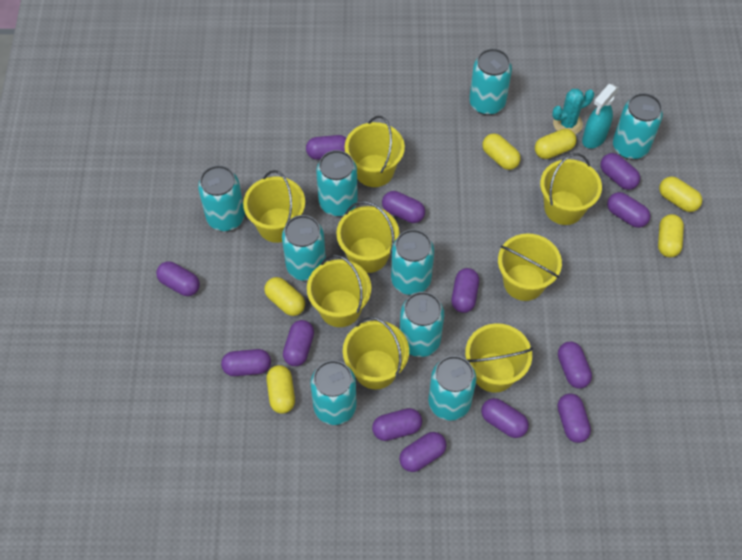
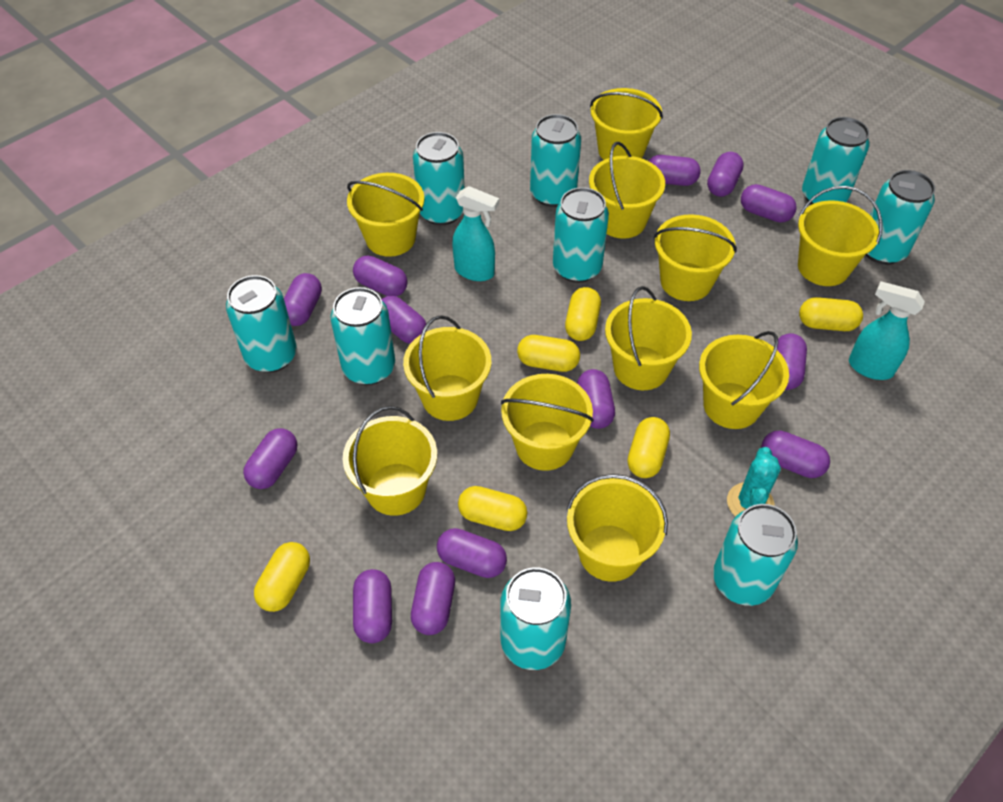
turquoise spray bottle: [582,84,619,149] = 1 -> [452,186,499,281] [849,281,925,380] = 2
yellow bucket: [243,170,305,243] [307,255,371,327] [336,201,399,273] [343,317,409,389] [345,116,405,187] [465,323,533,393] [498,233,562,301] [540,153,602,225] = 8 -> [343,406,437,516] [347,173,424,257] [403,315,491,421] [501,374,594,471] [567,474,668,582] [589,142,665,239] [590,88,663,160] [605,286,692,390] [654,214,737,301] [699,331,789,429] [798,186,883,286] = 11

